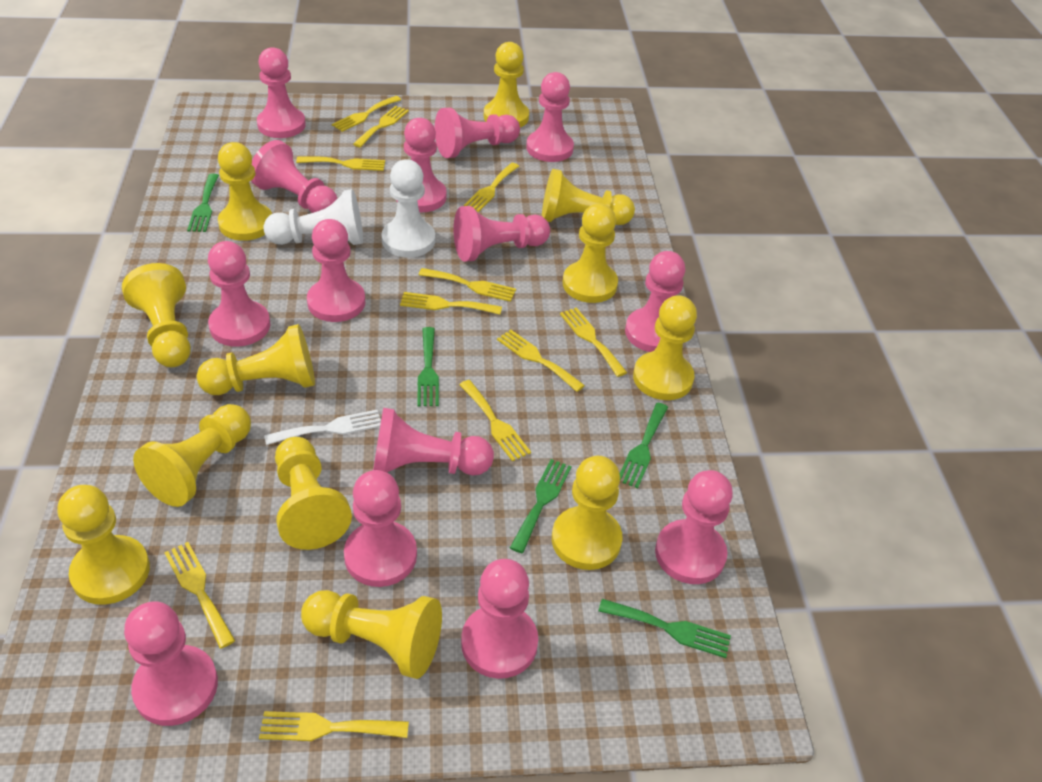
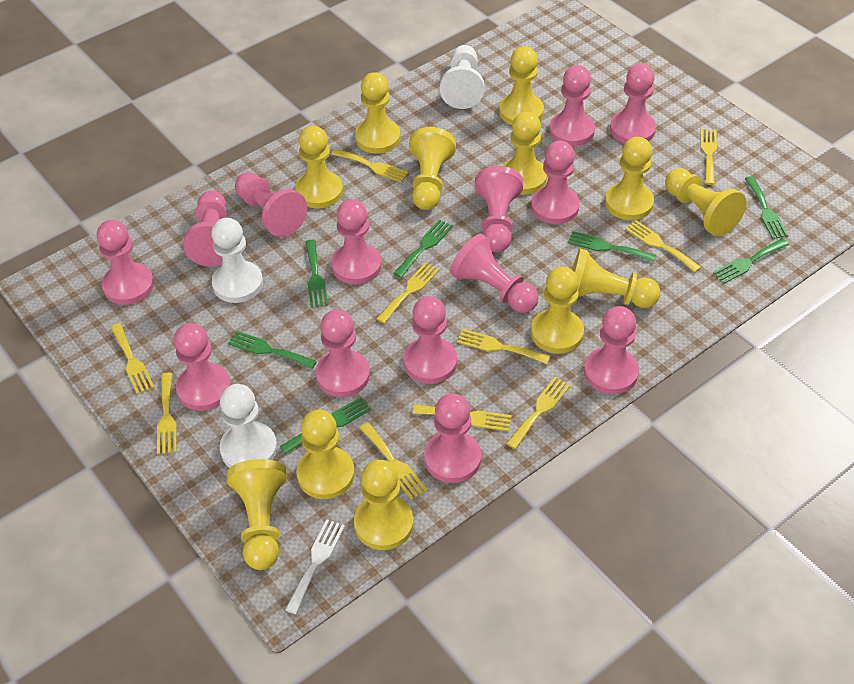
green fork: [187,174,219,232] [417,327,439,406] [510,459,572,553] [598,599,731,658] [620,403,668,488] = 5 -> [228,331,317,369] [280,397,371,454] [306,240,328,308] [393,220,453,278] [568,231,656,262] [713,239,789,284] [745,176,789,239] = 7
white pawn: [263,189,363,245] [382,159,435,258] = 2 -> [211,218,263,303] [220,384,277,468] [440,45,484,109] = 3
yellow fork: [164,542,235,649] [259,711,409,741] [296,157,385,171] [332,96,401,132] [353,106,409,148] [400,292,502,315] [419,268,516,302] [459,380,531,461] [464,163,519,212] [497,329,585,392] [560,307,627,377] = 11 -> [110,323,155,394] [157,373,177,455] [331,148,408,182] [359,422,428,500] [376,262,440,324] [413,404,512,431] [457,329,550,364] [506,377,571,449] [625,220,701,273] [701,129,717,185] = 10

